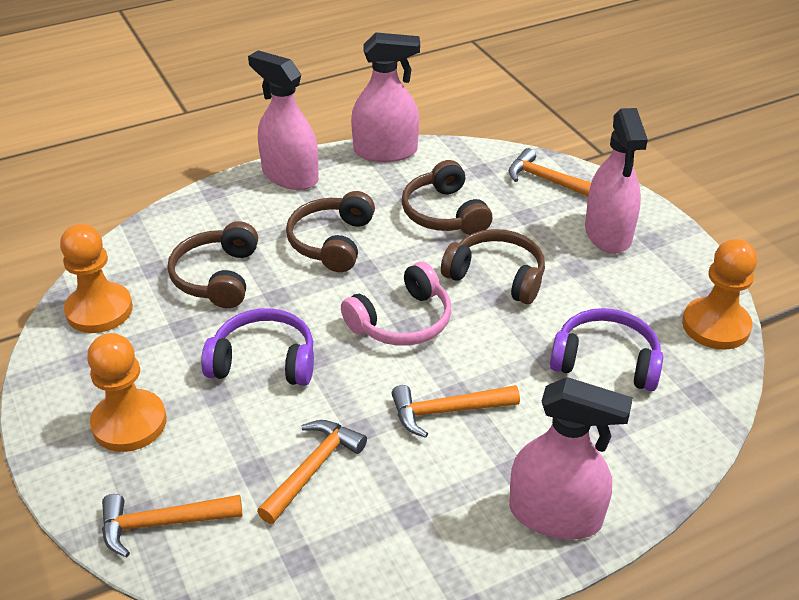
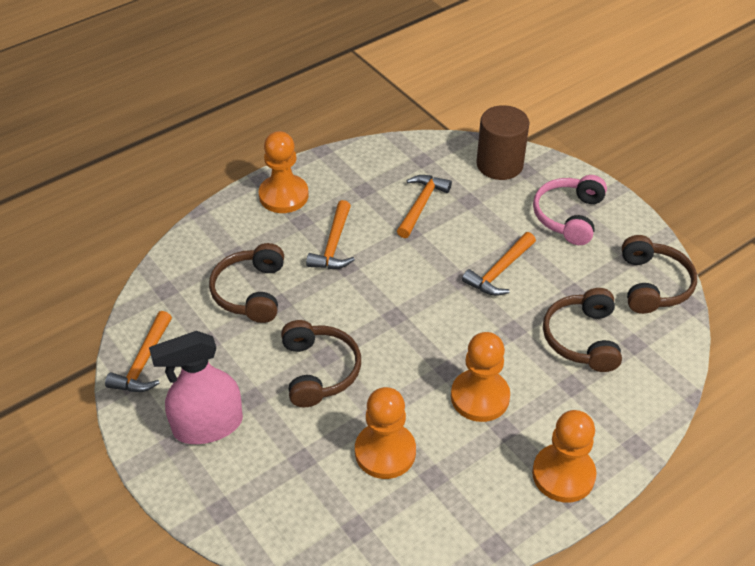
brown cylinder: none = 0 -> [476,105,530,180] = 1
orange pawn: [60,224,133,333] [87,333,166,452] [682,239,757,350] = 3 -> [259,131,309,213] [355,387,416,479] [451,332,510,422] [532,410,597,503] = 4
pink spray bottle: [248,50,319,190] [351,32,420,162] [509,377,633,539] [585,108,648,254] = 4 -> [149,331,243,444] = 1
purple headphones: [201,308,314,386] [550,308,663,391] = 2 -> none = 0

